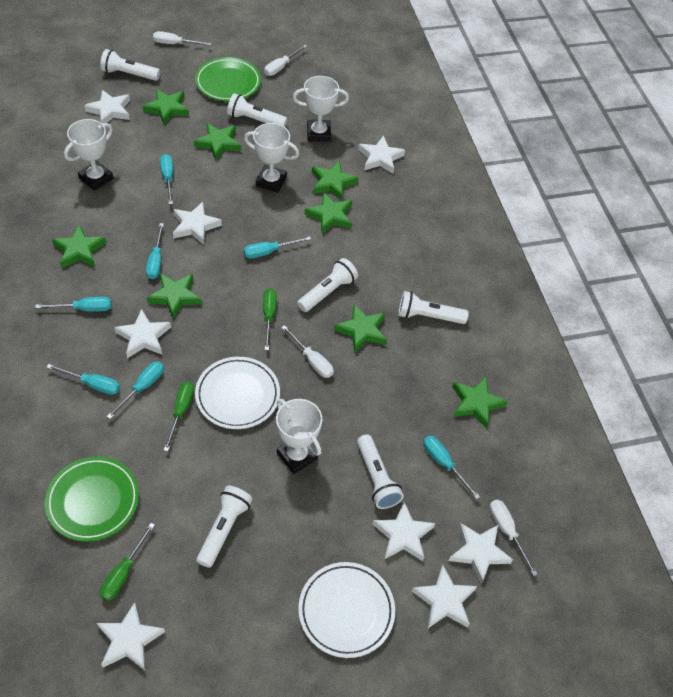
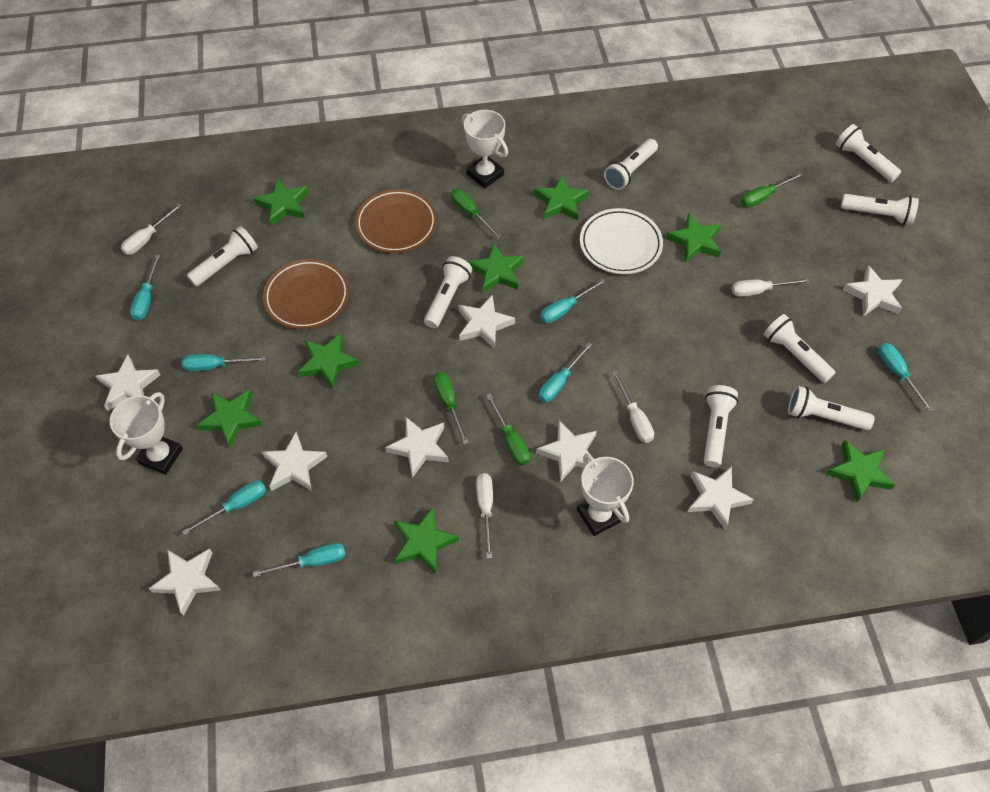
brown plate: none = 0 -> [263,259,349,329] [355,189,437,253] = 2
green plate: [45,457,139,542] [195,57,261,101] = 2 -> none = 0
green screwdriver: [100,523,155,601] [163,382,194,452] [263,288,277,350] = 3 -> [434,372,469,444] [451,189,502,239] [486,393,530,465] [741,173,803,207] = 4
white flashlight: [100,49,160,81] [197,486,252,568] [227,93,287,127] [297,258,358,312] [357,435,404,509] [398,291,469,324] = 6 -> [187,226,258,286] [424,256,472,328] [604,139,658,190] [704,385,738,467] [763,314,836,383] [788,386,874,430] [836,124,901,182] [841,194,919,225] = 8
white plate: [195,357,280,429] [298,562,395,658] = 2 -> [580,208,663,274] = 1
white trophy: [64,119,114,191] [244,123,299,193] [276,399,322,474] [293,76,349,142] = 4 -> [110,392,183,475] [462,110,508,188] [577,454,634,536] = 3

